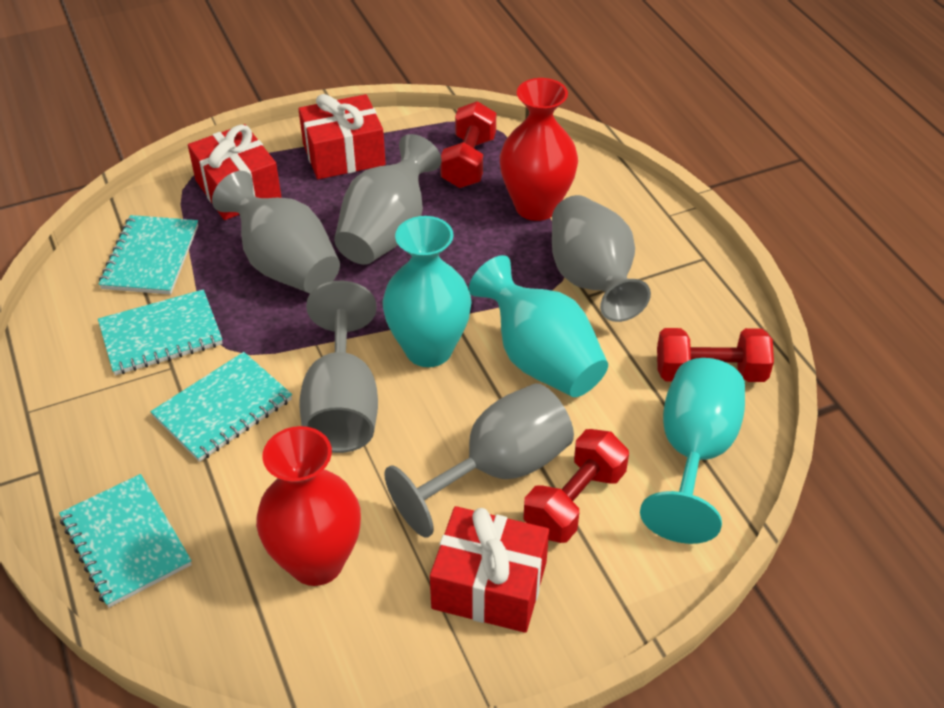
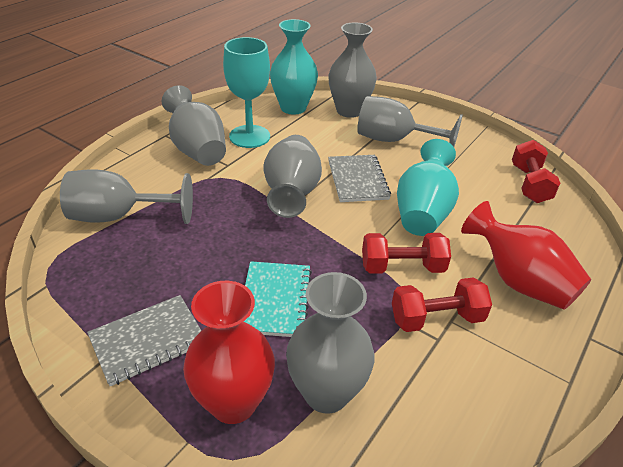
grey notebook: none = 0 -> [87,295,201,386] [328,155,391,202] = 2
grey vase: [212,171,340,293] [334,134,442,265] [552,195,651,322] = 3 -> [162,85,226,166] [263,135,322,218] [286,272,374,414] [328,23,377,118] = 4
red gift: [188,124,282,220] [298,94,386,179] [430,506,549,633] = 3 -> none = 0
turquoise notebook: [59,474,192,608] [98,289,223,375] [99,215,198,295] [151,352,292,462] = 4 -> [243,261,312,337] = 1

